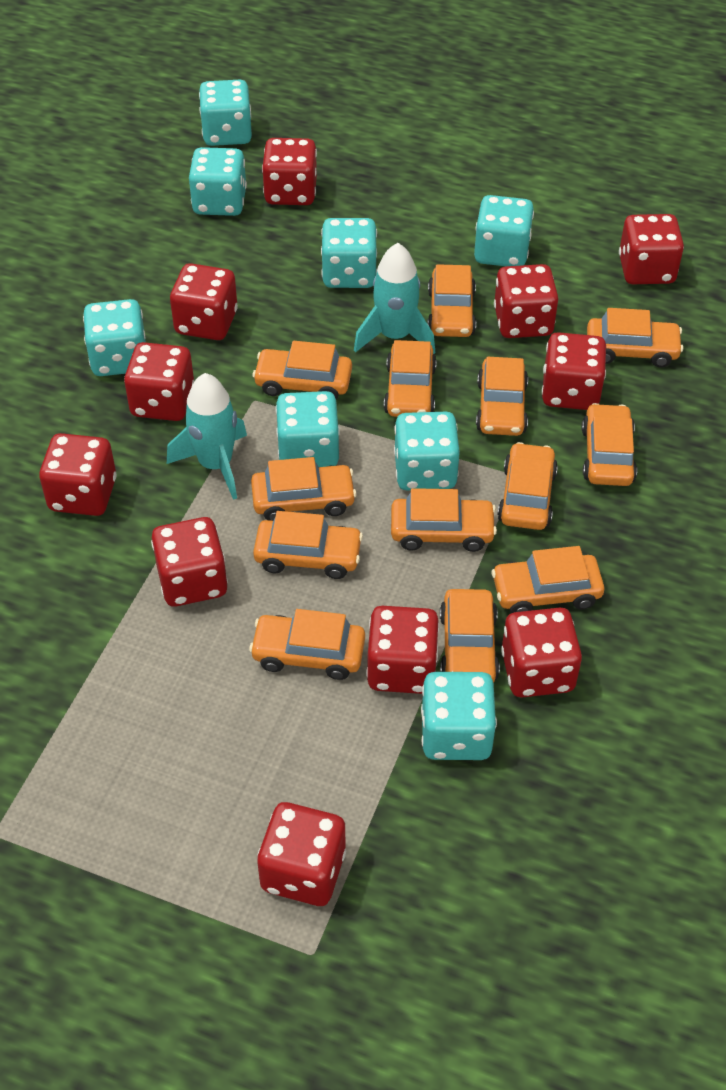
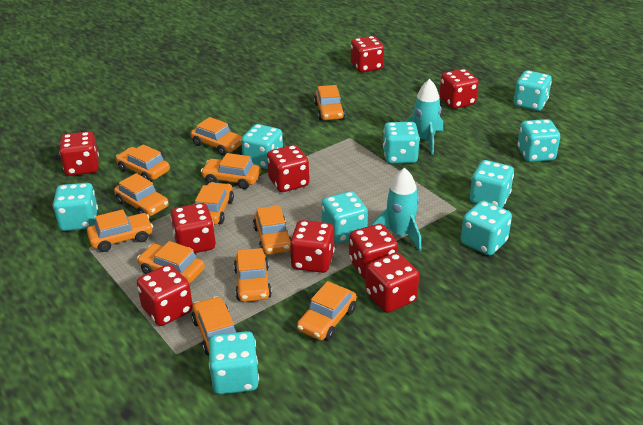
orange car: [249,609,365,680] [251,457,357,521] [253,341,352,399] [253,511,363,579] [384,340,437,417] [391,488,497,552] [427,264,476,337] [440,589,500,683] [476,357,528,436] [491,546,605,613] [497,442,558,530] [582,403,637,486] [587,308,683,368] = 13 -> [87,209,153,252] [114,173,169,216] [116,144,170,181] [137,241,205,283] [191,117,242,155] [191,296,238,355] [195,182,234,225] [201,153,261,189] [234,248,272,302] [253,205,291,255] [297,281,357,341] [314,85,345,121] = 12
red dice: [39,433,116,516] [124,342,194,421] [151,517,228,607] [170,263,238,340] [257,802,346,906] [262,138,317,205] [366,606,439,694] [494,264,558,338] [501,608,582,698] [542,332,606,410] [619,214,684,284] = 11 -> [59,131,99,176] [137,264,193,326] [171,203,215,253] [267,145,309,192] [290,220,335,273] [349,224,398,279] [351,36,384,73] [366,253,419,313] [439,69,479,109] = 9
turquoise dice: [83,299,146,376] [189,147,247,216] [199,80,252,146] [275,391,340,467] [321,218,377,288] [394,412,460,490] [421,672,497,760] [474,195,534,266] = 8 -> [53,183,98,231] [209,331,259,394] [241,124,283,169] [322,191,367,243] [383,122,420,164] [461,200,512,255] [470,160,514,208] [514,70,552,111] [518,119,560,162] = 9

